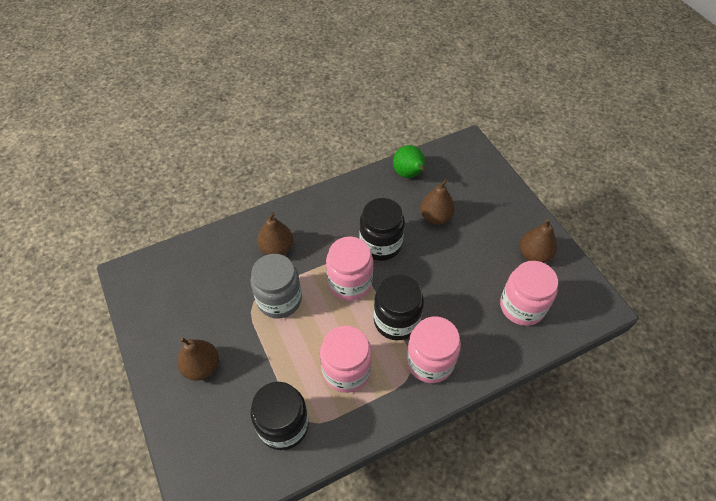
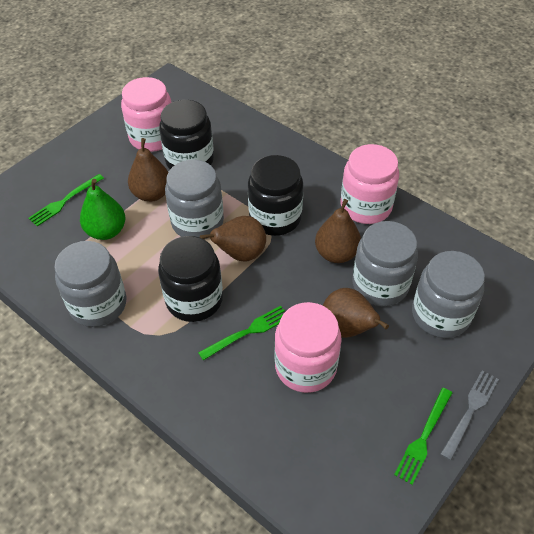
green fork: none = 0 -> [28,174,104,227] [198,306,285,360] [394,388,452,485] = 3
grey fork: none = 0 -> [441,370,499,461] = 1
grey jar: [250,254,302,319] = 1 -> [54,241,126,327] [165,160,224,239] [352,221,418,306] [412,251,485,338] = 4
pink jar: [320,326,372,393] [326,236,373,301] [406,317,461,383] [500,261,558,326] = 4 -> [121,77,172,152] [275,302,342,393] [341,144,399,224] = 3

